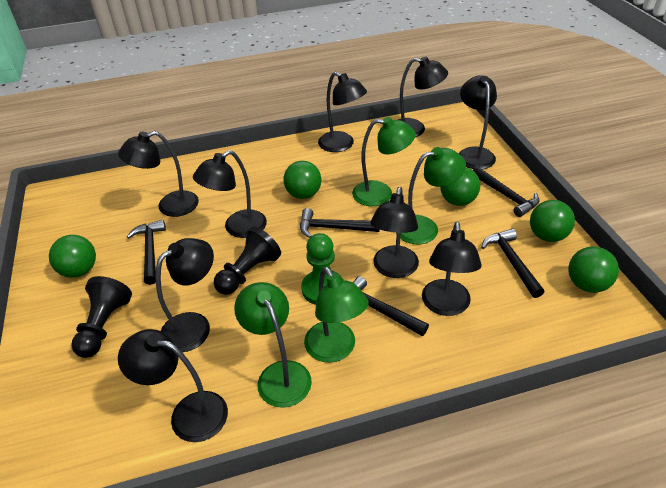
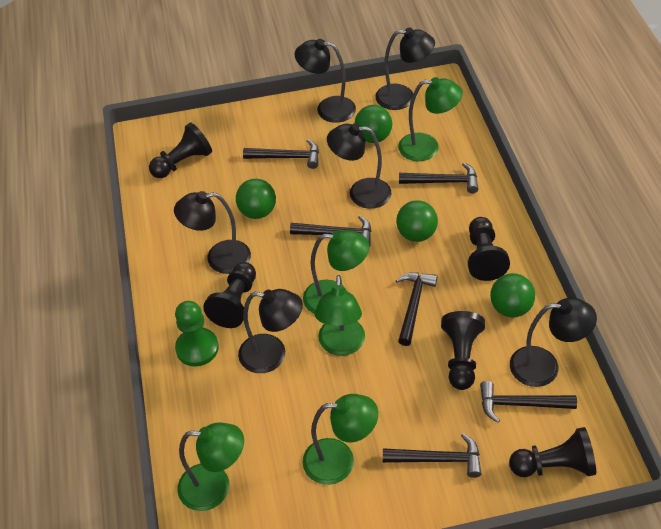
black hammer: [127,220,166,285] [300,208,380,238] [353,276,429,336] [473,167,539,217] [481,229,544,298] = 5 -> [243,139,319,169] [290,215,372,247] [383,433,481,478] [396,273,437,346] [399,163,478,193] [480,381,577,423] = 6
black lamp: [118,131,199,217] [118,329,228,442] [156,238,214,352] [193,150,267,238] [318,72,367,152] [370,187,419,278] [398,57,448,137] [422,222,481,316] [459,75,497,169] = 9 -> [174,191,251,274] [238,289,303,373] [295,39,356,123] [327,123,391,209] [375,28,435,110] [510,298,597,387] = 6
black pawn: [71,276,132,358] [214,226,281,295] = 2 -> [149,123,212,178] [203,262,256,328] [441,311,485,390] [468,217,510,281] [509,427,596,477] = 5
green ball: [49,235,96,278] [283,161,322,199] [440,167,480,206] [530,200,575,242] [568,247,619,293] = 5 -> [236,179,276,219] [355,105,392,143] [396,200,438,242] [490,273,535,318] = 4
green lamp: [234,282,312,408] [304,267,369,363] [352,117,416,206] [396,147,466,244] = 4 -> [178,422,244,511] [302,394,378,485] [303,230,369,314] [315,275,365,356] [398,77,463,161] = 5

